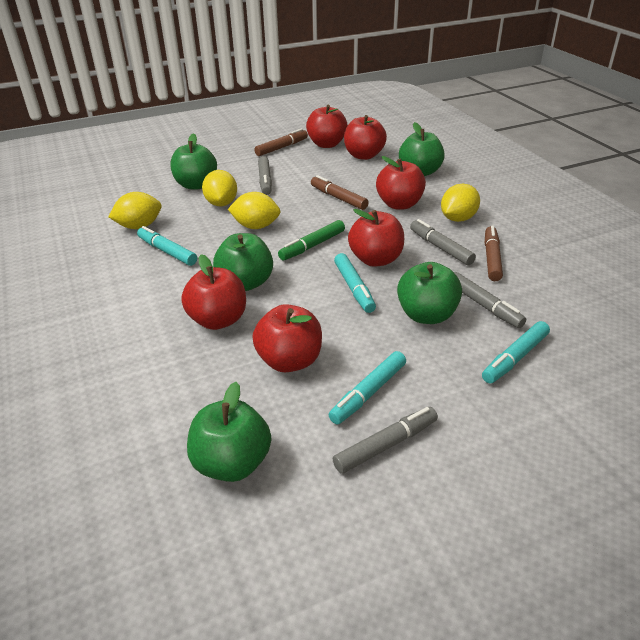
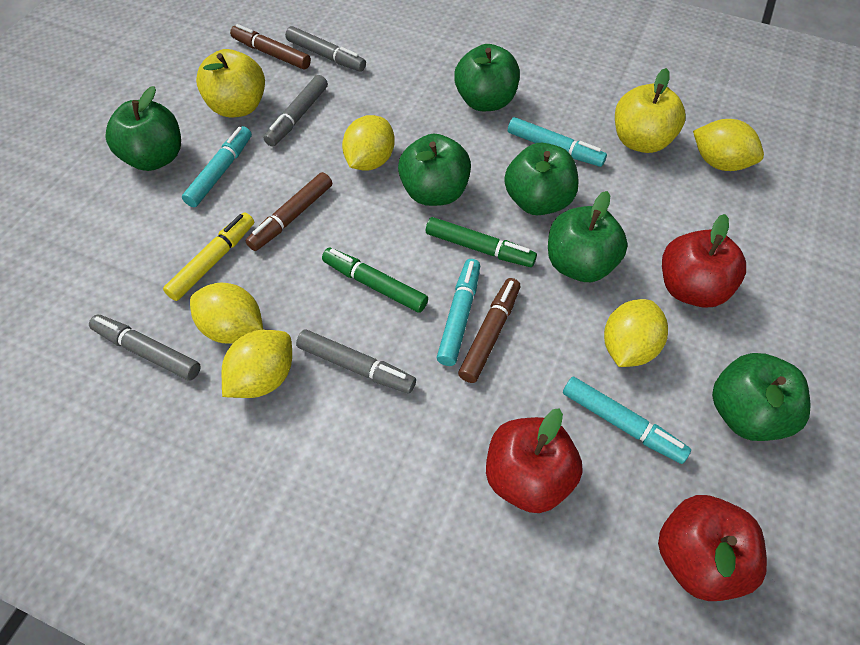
green apple: [170,133,217,189] [187,382,271,482] [213,233,273,291] [397,262,462,324] [399,122,445,176] = 5 -> [106,86,181,171] [398,134,471,206] [454,44,520,111] [504,143,579,215] [548,191,628,282] [712,353,811,441] = 6
green marker: [278,220,345,261] = 1 -> [322,248,428,313] [426,217,537,267] = 2
red apple: [181,254,246,330] [253,304,322,372] [306,105,348,148] [344,115,387,160] [348,209,404,267] [376,156,426,210] = 6 -> [486,408,583,513] [658,495,767,601] [662,214,746,308] = 3
yellow apple: none = 0 -> [196,49,265,117] [615,68,686,153] = 2
yellow lemon: [108,192,162,229] [202,170,237,206] [228,192,280,229] [441,184,480,222] = 4 -> [190,283,263,344] [221,330,292,398] [342,115,395,171] [604,299,668,367] [693,119,764,171] = 5
yellow marker: none = 0 -> [163,213,254,301] = 1

